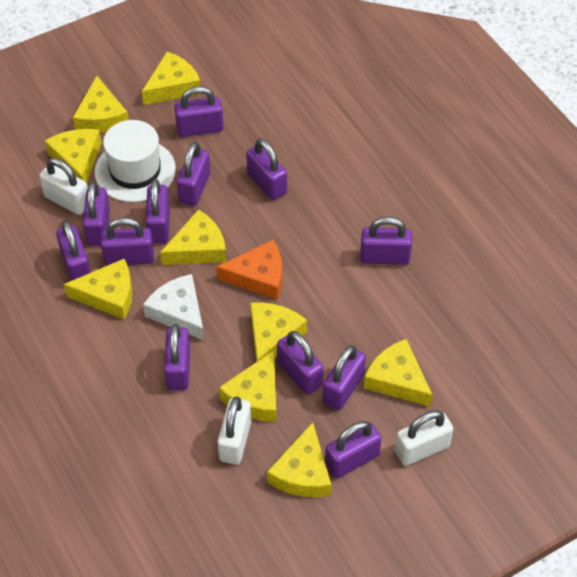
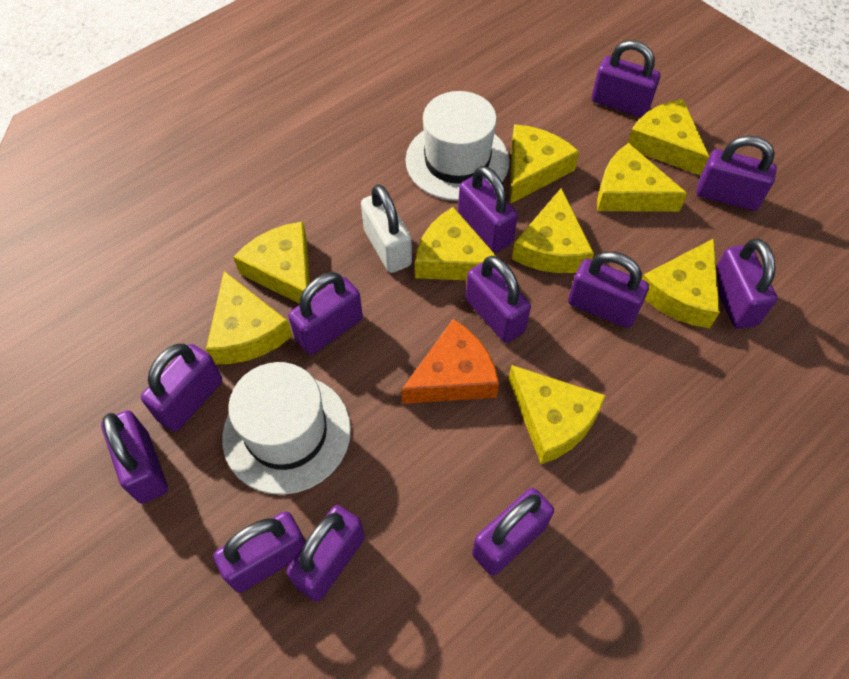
white cheese: [143,274,204,340] = 1 -> none = 0
white hat: [94,120,176,202] = 1 -> [222,362,351,495] [405,91,509,201] = 2
white padlock: [39,158,88,215] [217,396,251,465] [395,410,453,466] = 3 -> [361,184,412,273] = 1

